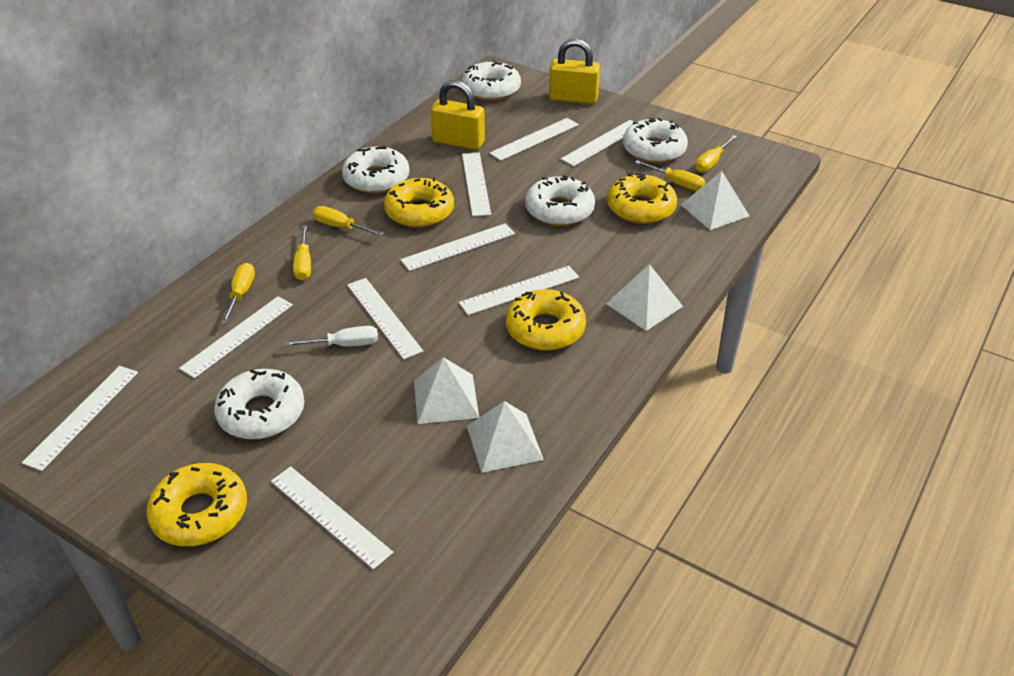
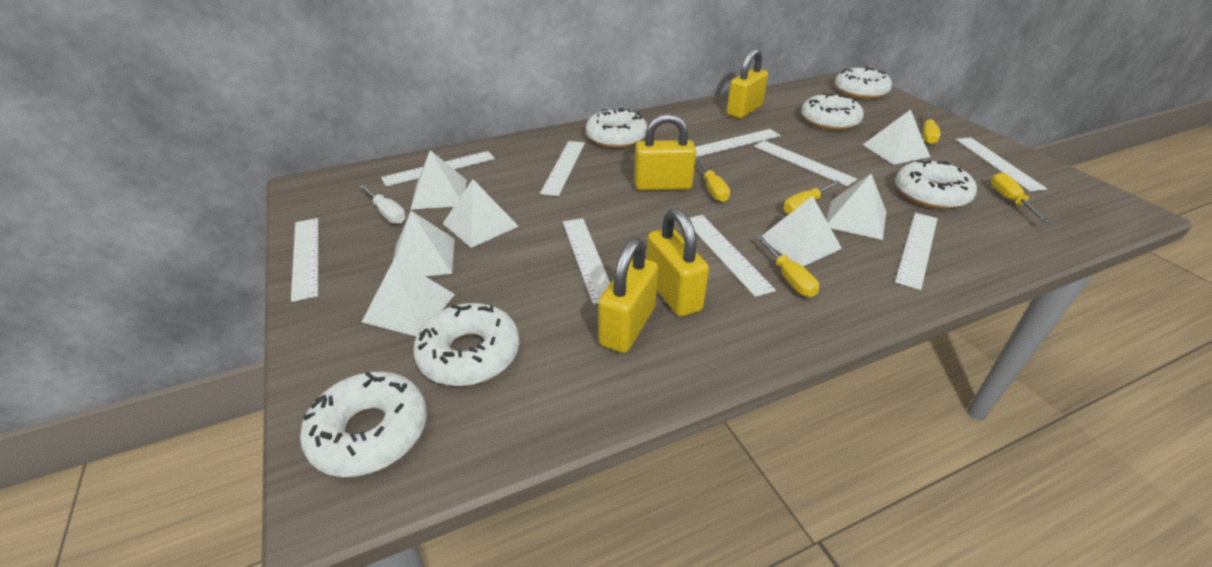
white donut: [214,369,304,440] [342,146,409,193] [462,60,521,101] [525,175,595,226] [623,118,688,163] = 5 -> [300,371,427,477] [413,303,520,386] [585,108,647,148] [801,93,864,130] [835,67,892,99] [896,160,977,209] = 6
white pyramid: [414,357,479,424] [467,401,544,473] [606,264,683,331] [681,171,749,230] = 4 -> [362,258,455,336] [393,211,455,276] [411,150,467,210] [443,179,519,248] [762,196,842,266] [826,174,886,240] [863,109,930,165] = 7
yellow donut: [146,463,247,546] [384,178,454,228] [506,289,586,351] [607,173,677,224] = 4 -> none = 0
yellow padlock: [431,80,485,150] [549,39,600,104] = 2 -> [598,238,658,353] [634,113,696,191] [646,208,709,317] [726,48,768,118] = 4

